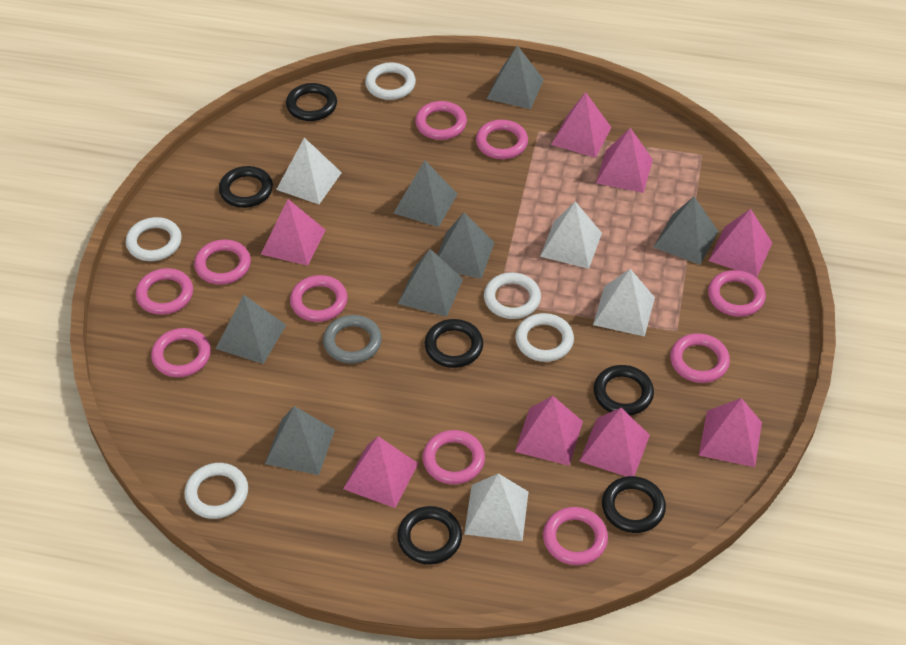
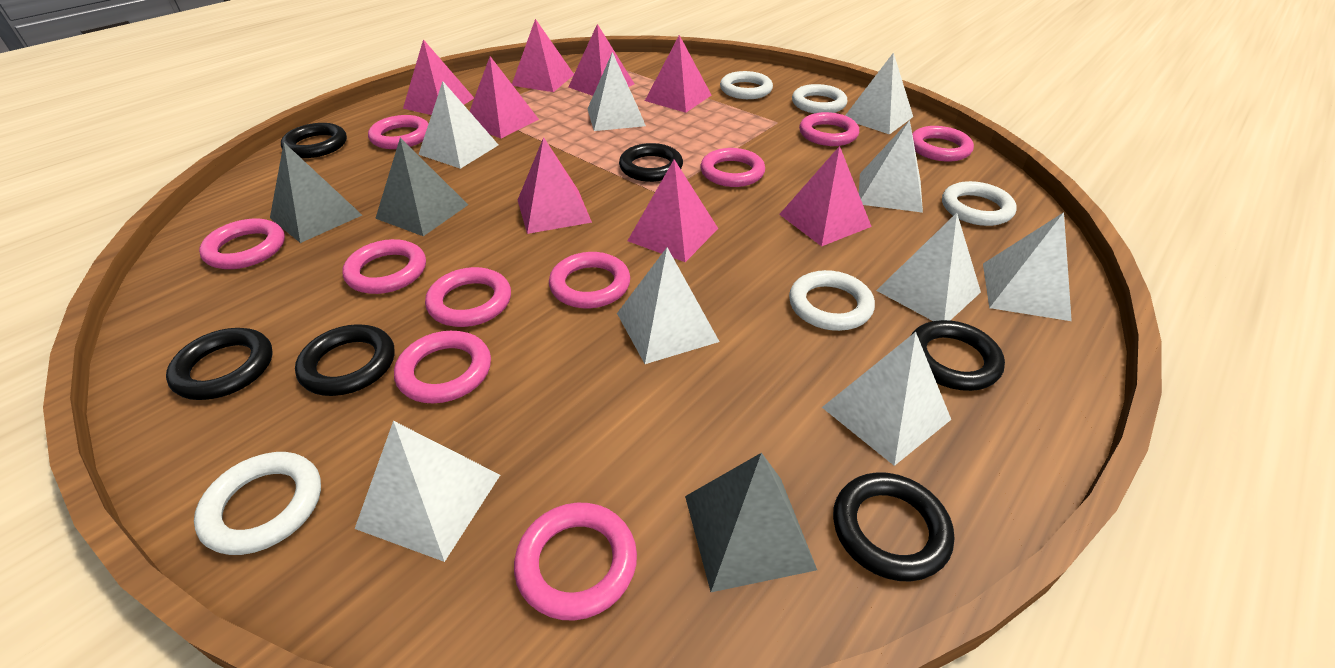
grey pyramid: [215,295,286,364] [265,406,335,475] [394,160,457,227] [398,249,463,317] [438,212,495,279] [487,45,544,109] [654,197,719,265] = 7 -> [270,143,362,243] [375,138,468,236] [685,453,817,592] = 3
grey ring: [323,315,382,364] = 1 -> none = 0
white pyramid: [276,137,342,204] [464,473,528,541] [540,202,602,269] [593,269,655,337] = 4 -> [355,421,500,562] [418,81,498,169] [588,52,646,131] [617,247,720,364] [822,332,951,466] [845,52,913,135] [859,120,923,213] [876,213,981,321] [983,212,1072,321] = 9

